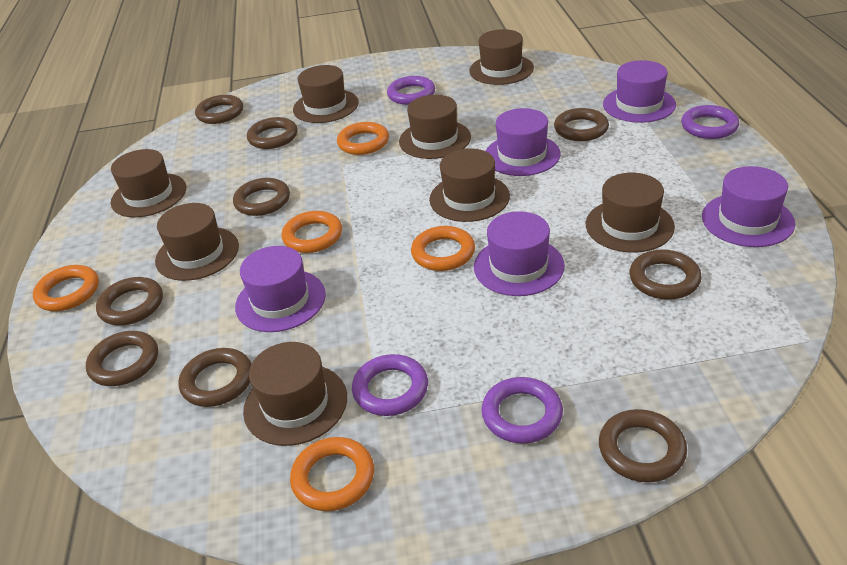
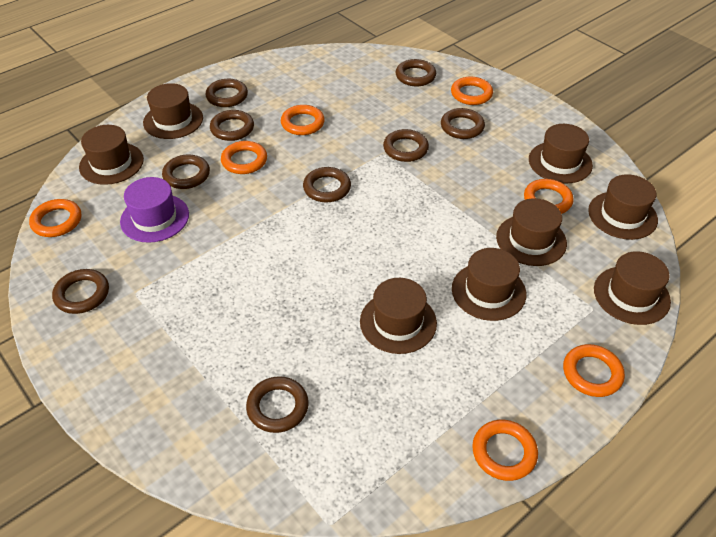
orange ring: [33,265,99,311] [282,211,342,253] [290,437,374,511] [337,122,389,155] [411,226,475,271] = 5 -> [29,199,81,237] [221,141,267,174] [281,105,325,135] [451,77,493,105] [472,420,538,481] [524,179,574,214] [563,344,625,397] = 7
purple hat: [235,246,326,332] [474,211,565,296] [486,108,561,176] [603,60,676,123] [702,166,795,247] = 5 -> [120,177,189,243] = 1
purple ring: [352,354,428,416] [387,76,435,105] [481,377,563,444] [681,105,739,139] = 4 -> none = 0

